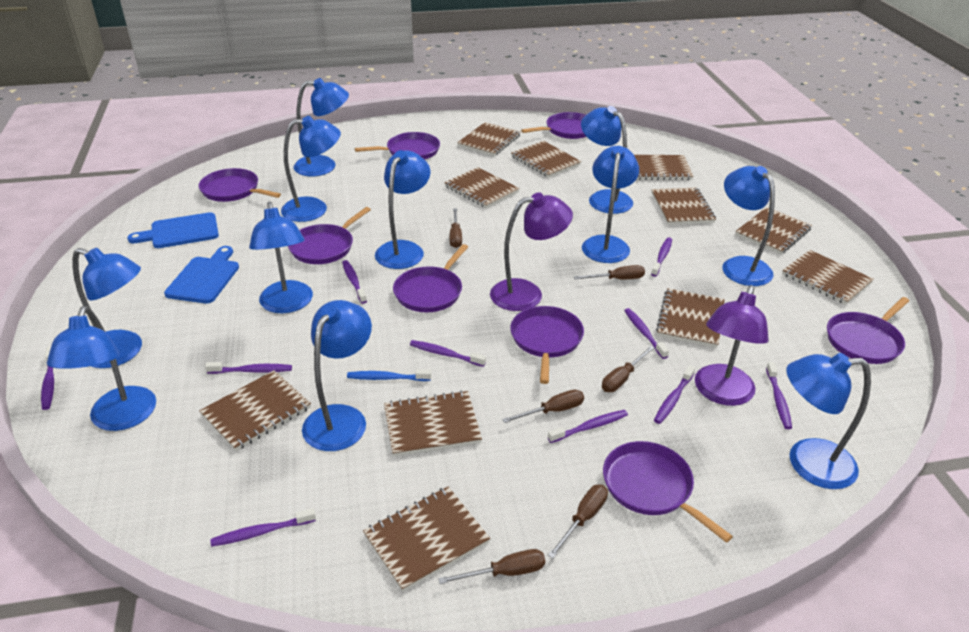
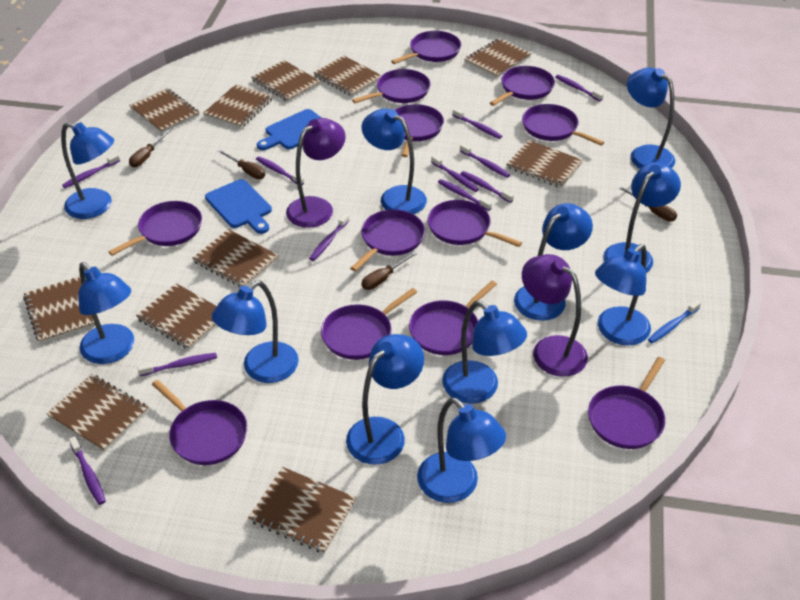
brown screwdriver: [438,549,545,584] [450,208,462,248] [502,390,584,423] [548,484,608,558] [574,265,645,280] [602,346,654,392] = 6 -> [129,130,170,167] [217,150,265,179] [361,251,418,290] [619,186,677,221] = 4
purple pan: [199,168,281,202] [288,207,371,264] [355,132,440,160] [393,244,468,312] [510,306,584,384] [521,112,586,139] [603,441,733,543] [827,297,909,364] = 8 -> [108,201,202,256] [152,380,248,465] [321,288,417,360] [350,210,425,272] [352,69,430,103] [391,31,461,64] [395,104,444,157] [409,281,497,355] [427,200,522,247] [490,66,555,106] [522,104,604,146] [588,357,665,449] = 12
purple toothbrush: [41,347,54,410] [205,362,292,374] [210,508,316,547] [342,260,367,304] [410,340,486,367] [548,410,628,443] [624,308,669,359] [651,237,672,277] [654,365,695,424] [766,362,792,429] = 10 -> [62,154,120,188] [69,436,106,505] [137,353,217,376] [256,156,304,185] [309,214,349,261] [431,155,479,192] [438,179,492,211] [453,108,502,139] [460,144,510,178] [461,171,514,203] [555,75,603,101] = 11

